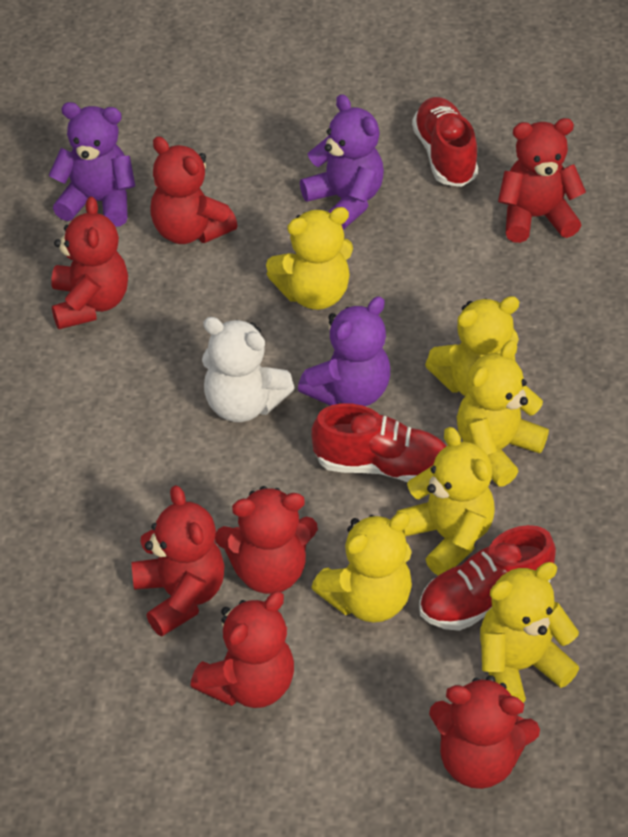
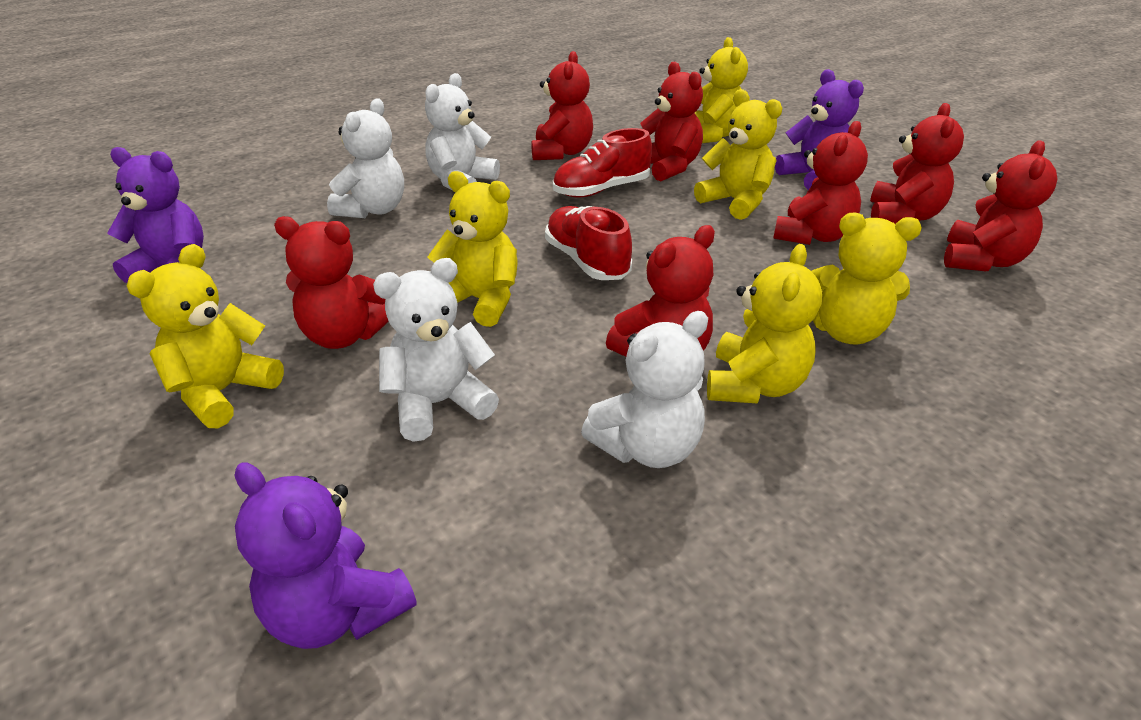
red shoe: [311,403,446,482] [412,97,478,187] [419,525,556,631] = 3 -> [545,206,632,280] [553,128,652,198] = 2
white teddy bear: [202,317,295,422] = 1 -> [327,98,404,218] [373,258,499,442] [425,73,500,190] [581,311,708,468] = 4

